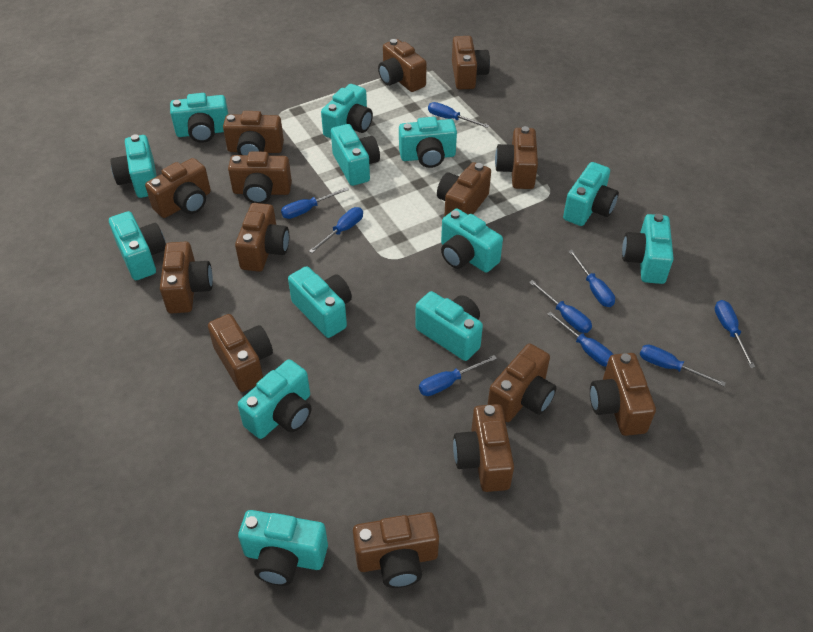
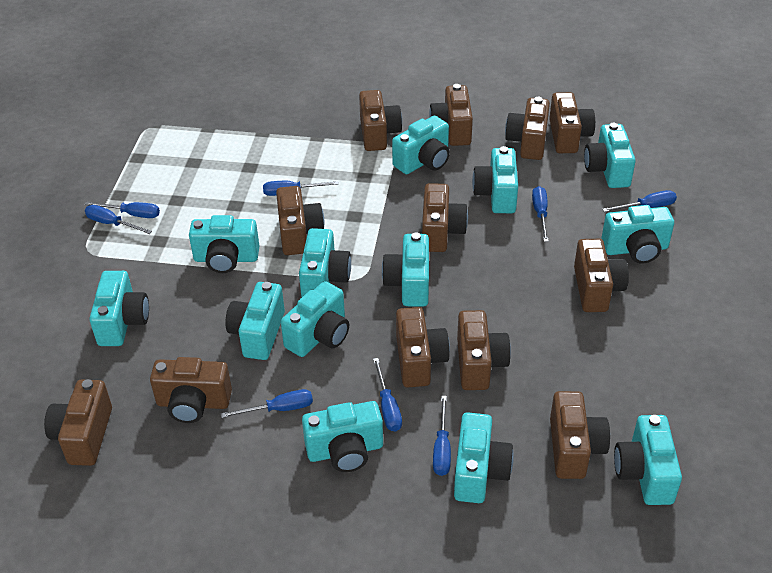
blue screwdriver: [281,187,349,219] [309,207,363,253] [419,355,497,396] [428,102,489,128] [529,280,592,333] [547,311,614,366] [568,250,615,307] [640,345,726,386] [715,300,755,368] = 9 -> [85,201,160,218] [85,205,152,234] [220,389,313,418] [263,181,339,196] [373,358,402,432] [433,396,451,476] [532,186,549,242] [602,190,677,212] = 8
brown camera: [145,158,211,218] [160,242,213,313] [208,314,273,392] [223,111,284,155] [228,151,292,204] [235,203,289,272] [353,512,439,588] [378,39,427,92] [437,162,491,217] [452,36,490,89] [453,404,514,492] [488,344,556,422] [495,126,538,189] [590,353,656,436] = 14 -> [44,379,112,466] [150,357,232,423] [276,186,324,255] [359,90,402,151] [396,307,450,387] [422,183,468,252] [429,84,473,146] [457,310,511,390] [505,97,550,160] [549,92,595,153] [550,391,610,479] [574,239,629,312] = 12

